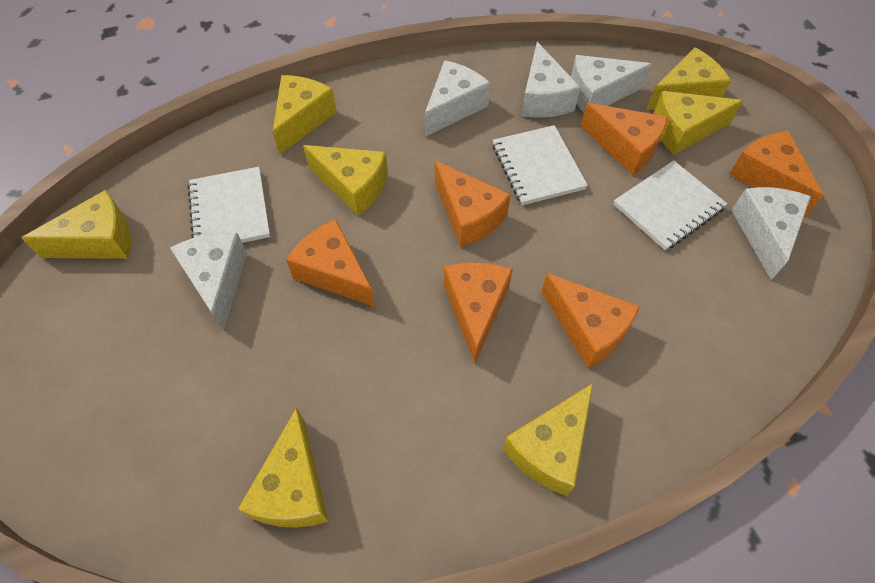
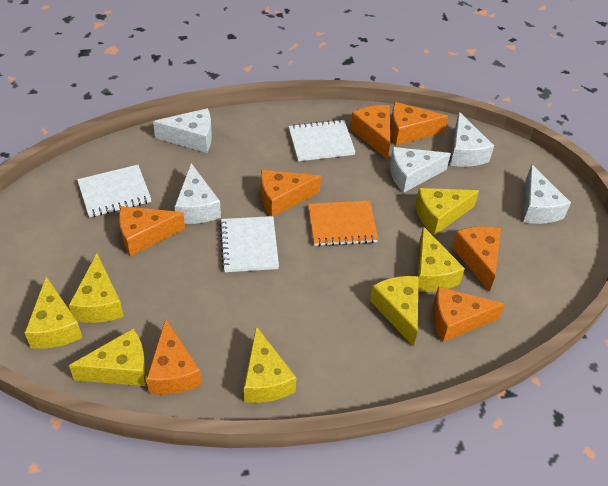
orange cheese: [286,219,375,307] [435,161,511,247] [444,262,513,363] [541,273,640,368] [581,103,668,175] [729,131,823,216] = 6 -> [119,206,185,256] [146,319,202,395] [261,170,321,216] [350,105,390,160] [390,102,448,145] [433,287,505,342] [452,226,501,292] = 7
orange notebook: none = 0 -> [308,200,378,246] = 1

